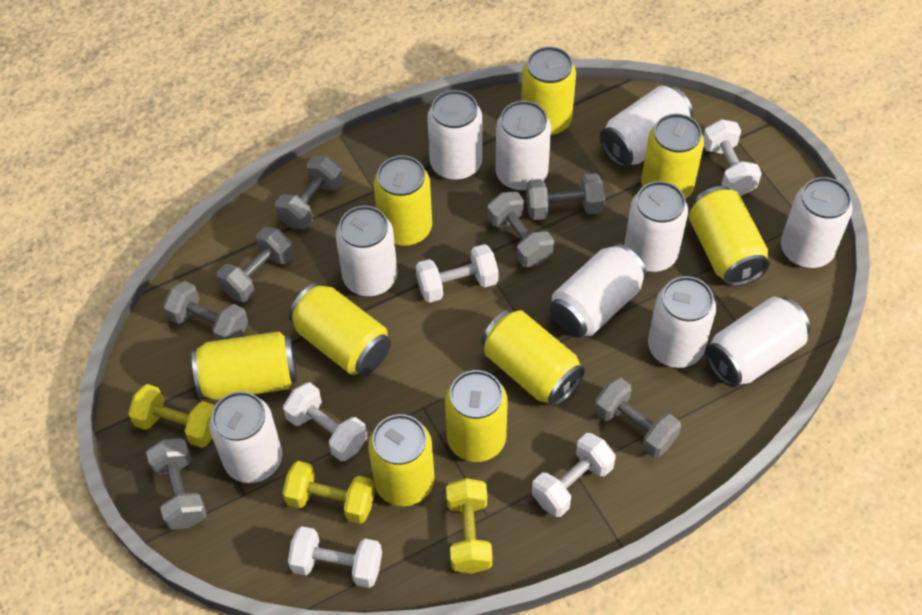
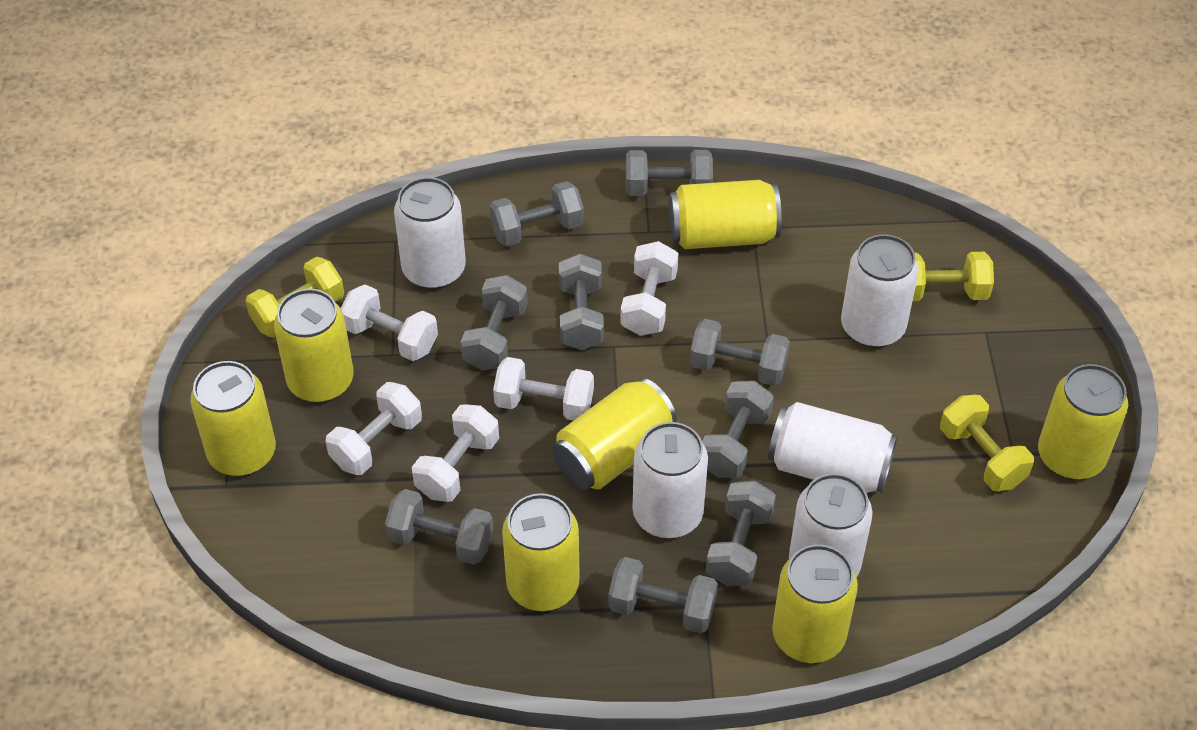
grey dumbbell: [146,438,207,530] [163,281,248,341] [217,227,294,302] [275,156,343,229] [487,191,554,267] [526,173,605,220] [594,378,681,458] = 7 -> [385,489,493,565] [461,275,528,370] [490,181,584,246] [559,254,604,350] [608,557,718,633] [626,150,713,196] [690,319,790,386] [702,381,774,478] [706,481,776,586] = 9
white can: [209,391,282,483] [336,206,397,296] [427,90,482,181] [495,101,551,191] [550,243,647,338] [600,86,693,168] [624,181,688,272] [648,276,716,368] [705,297,811,387] [781,177,853,268] = 10 -> [394,177,466,289] [633,422,708,538] [768,402,898,493] [789,473,872,577] [841,234,919,348] = 5
yellow can: [192,331,297,400] [289,283,391,375] [368,414,435,506] [374,155,432,246] [445,370,508,462] [482,309,585,407] [521,46,576,136] [641,113,704,199] [689,186,770,286] = 9 -> [190,361,276,476] [274,289,354,403] [502,493,580,611] [552,378,677,490] [669,180,782,249] [772,544,858,663] [1038,364,1128,480] = 7

